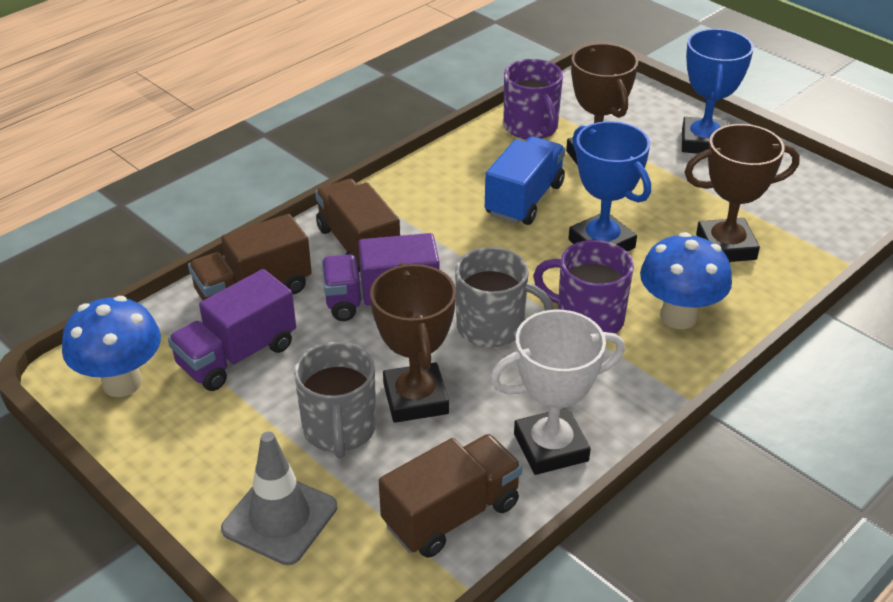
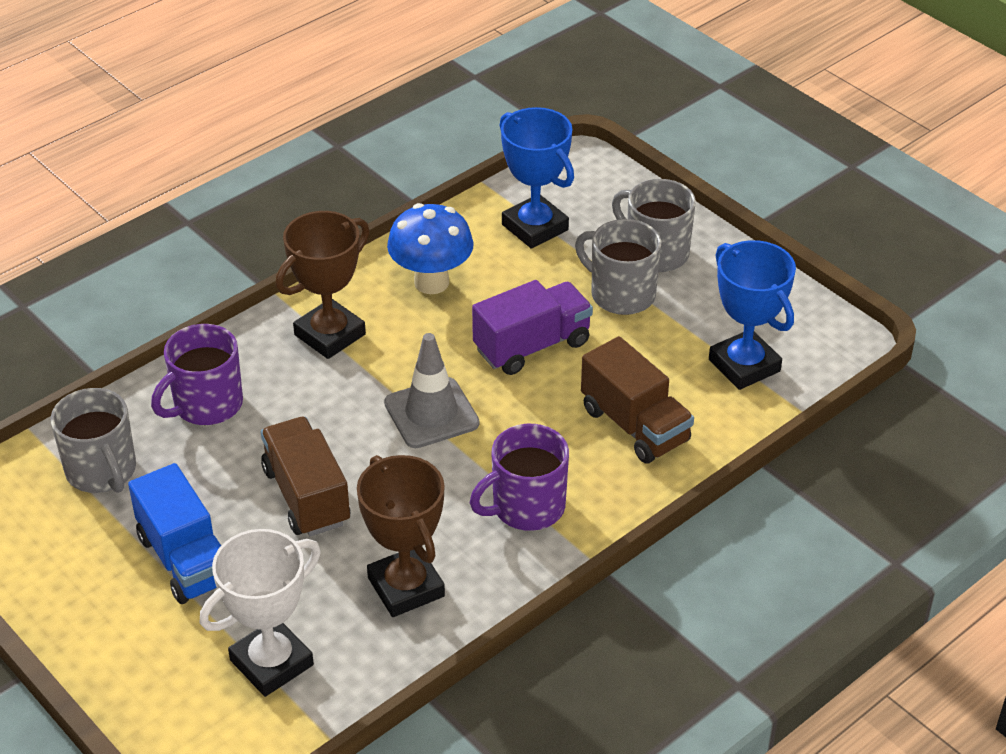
blue mushroom: [62,296,161,397] [640,232,732,329] = 2 -> [387,203,474,294] = 1
brown trophy: [370,263,456,423] [566,43,638,166] [685,124,800,262] = 3 -> [276,211,370,359] [357,455,445,617] = 2
brown truck: [188,214,312,301] [315,179,400,272] [379,434,522,558] = 3 -> [261,417,350,536] [581,336,694,464] = 2
grey mug: [294,342,376,458] [455,247,554,347] = 2 -> [51,388,136,493] [575,219,661,315] [612,179,696,272] = 3
purple truck: [168,269,296,391] [322,233,440,321] = 2 -> [472,280,593,375] = 1

